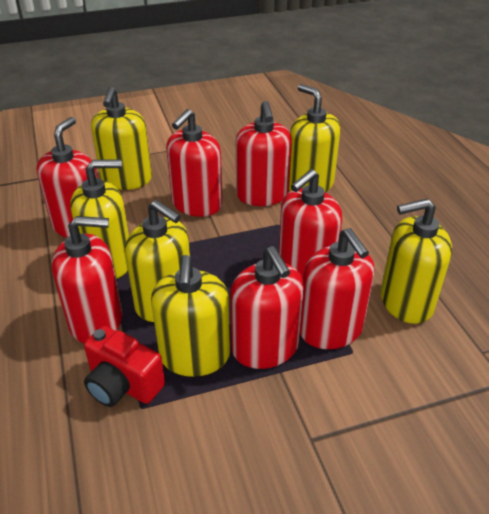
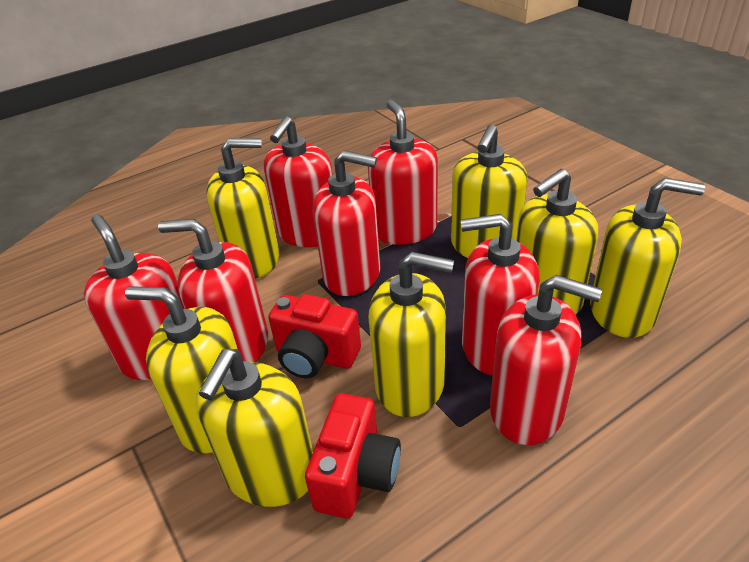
red camera: [84,326,165,407] = 1 -> [268,294,361,378] [305,393,401,519] = 2
yellow soap dispenser: [70,159,129,279] [91,87,152,190] [125,200,190,322] [151,255,230,377] [289,84,341,193] [380,198,452,324] = 6 -> [125,286,238,454] [195,349,313,507] [206,138,279,279] [368,252,454,417] [451,125,528,258] [516,169,598,315] [590,178,705,338] = 7

